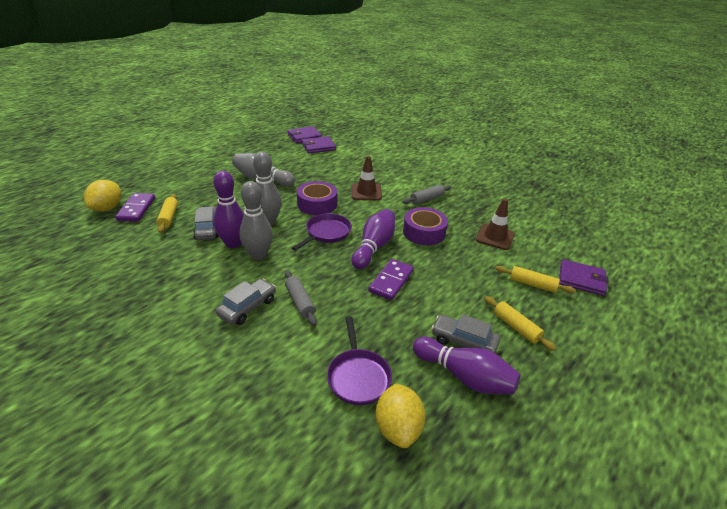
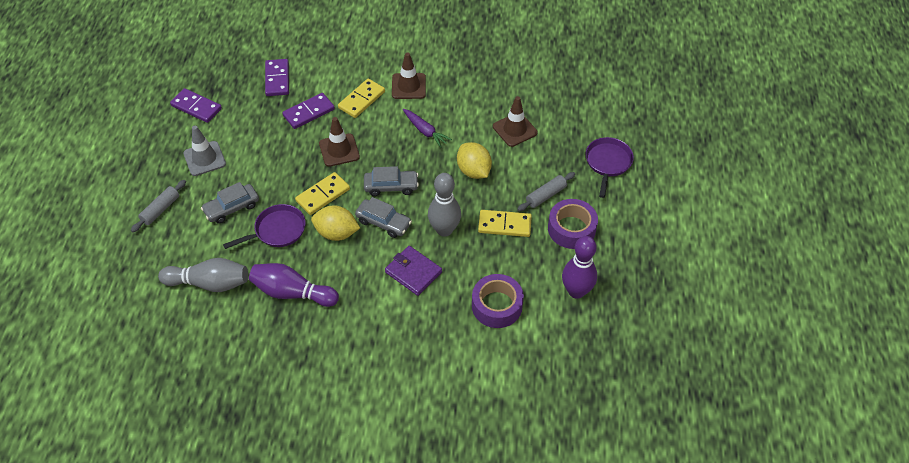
brown traffic cone: [352,156,382,200] [476,198,515,250] = 2 -> [319,117,360,167] [392,52,426,99] [493,96,537,147] = 3
grey bowling pin: [232,153,295,186] [239,181,273,260] [253,152,281,225] = 3 -> [158,258,248,292] [428,173,461,237] = 2
grey traffic cone: none = 0 -> [183,126,226,176] = 1
purple bowling pin: [213,171,244,248] [352,209,395,269] [413,337,520,394] = 3 -> [249,263,339,307] [562,236,597,299] = 2
purple carrot: none = 0 -> [403,109,452,148] = 1
purple domino: [115,193,155,222] [368,259,414,300] = 2 -> [170,88,222,123] [265,59,289,96] [282,93,335,129] = 3
purple wallet: [288,126,322,143] [302,136,336,153] [559,259,608,296] = 3 -> [385,246,442,296] = 1
yellow domino: none = 0 -> [295,172,350,215] [338,79,385,118] [478,210,532,237] = 3
yellow rolling pin: [156,194,178,233] [484,296,556,351] [496,266,575,293] = 3 -> none = 0

